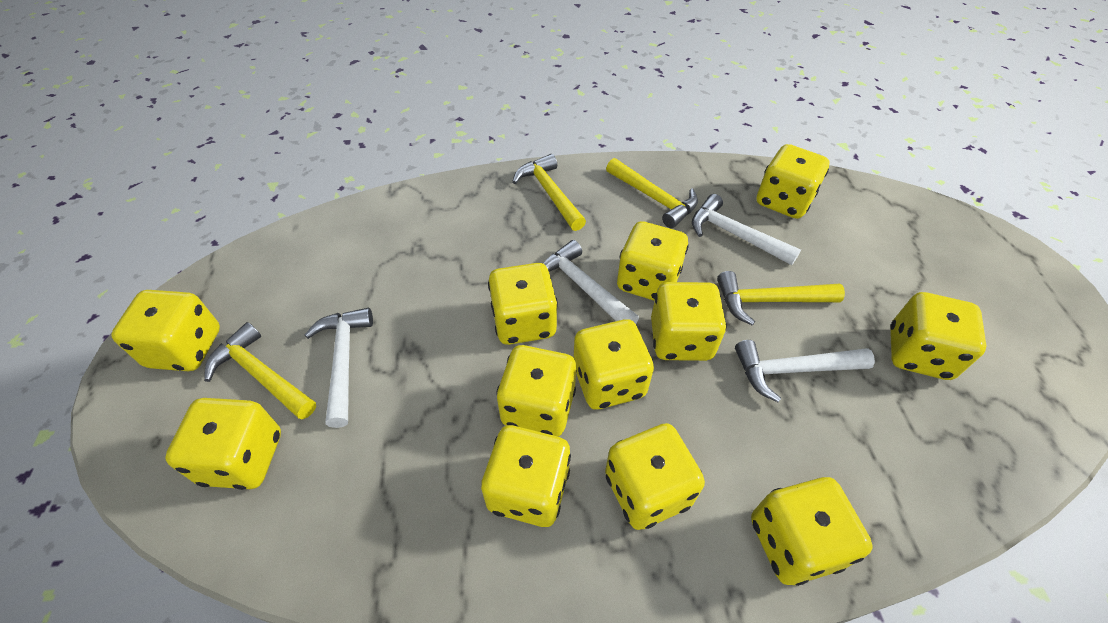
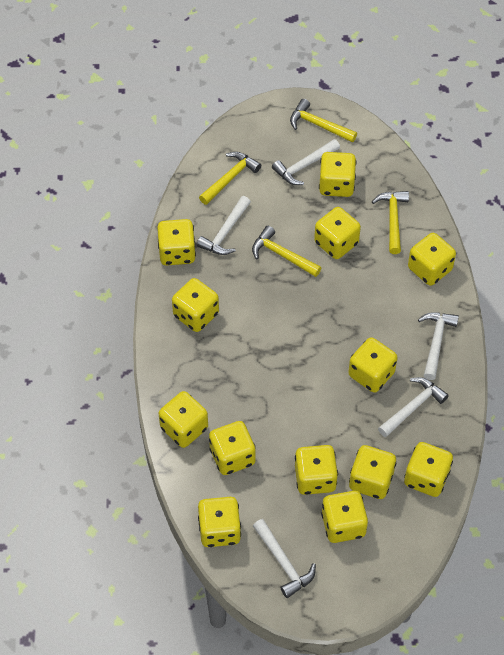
white hammer: [305,308,373,428] [543,240,639,324] [692,194,801,265] [735,340,875,402] = 4 -> [197,196,251,255] [253,519,316,598] [272,139,340,185] [378,377,449,437] [418,312,459,380] = 5
yellow dice: [111,290,220,371] [165,398,281,490] [481,425,571,527] [488,263,558,345] [496,345,576,437] [573,319,654,409] [605,423,705,530] [617,221,689,301] [651,282,727,361] [751,477,873,586] [756,144,830,219] [890,292,986,380] = 12 -> [157,219,196,266] [159,391,208,448] [172,278,219,332] [198,497,241,547] [209,421,256,475] [295,445,338,495] [314,207,361,259] [319,152,356,197] [321,491,368,543] [348,337,398,393] [349,445,396,499] [404,442,453,497] [408,233,456,286] = 13

